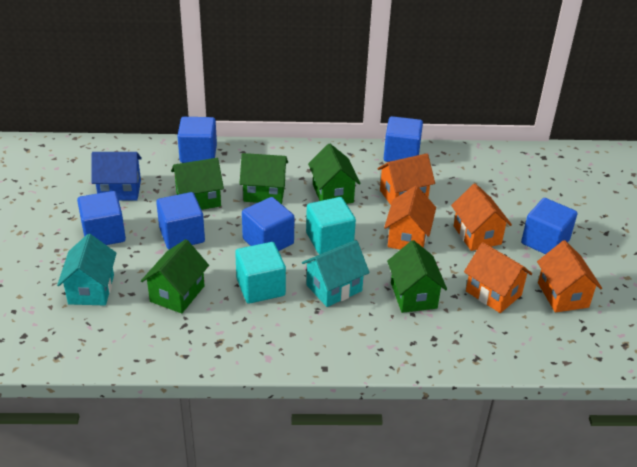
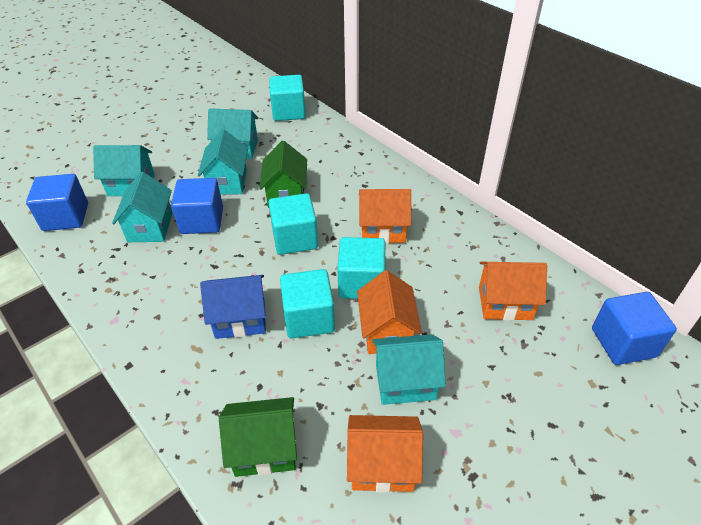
blue cube: [77,191,126,245] [156,192,205,250] [177,117,217,163] [242,197,295,251] [383,116,423,162] [521,198,578,254] = 6 -> [26,174,88,231] [171,178,223,234] [592,292,677,365] = 3
green house: [141,239,209,313] [171,158,224,210] [240,153,288,204] [308,144,361,204] [387,240,447,313] = 5 -> [219,397,297,477] [259,141,307,208] = 2
orange house: [377,153,435,205] [384,186,436,250] [451,184,512,251] [464,242,532,313] [537,240,602,312] = 5 -> [347,415,423,493] [357,270,422,354] [359,189,411,244] [479,262,547,321] = 4
turquoise cube: [235,242,286,304] [306,197,356,254] = 2 -> [268,193,318,255] [269,75,306,121] [280,269,335,338] [337,237,385,299] = 4
turquoise house: [57,234,117,305] [302,240,370,307] = 2 -> [93,145,155,196] [112,172,172,242] [198,129,248,195] [207,108,258,159] [372,334,446,405] = 5

